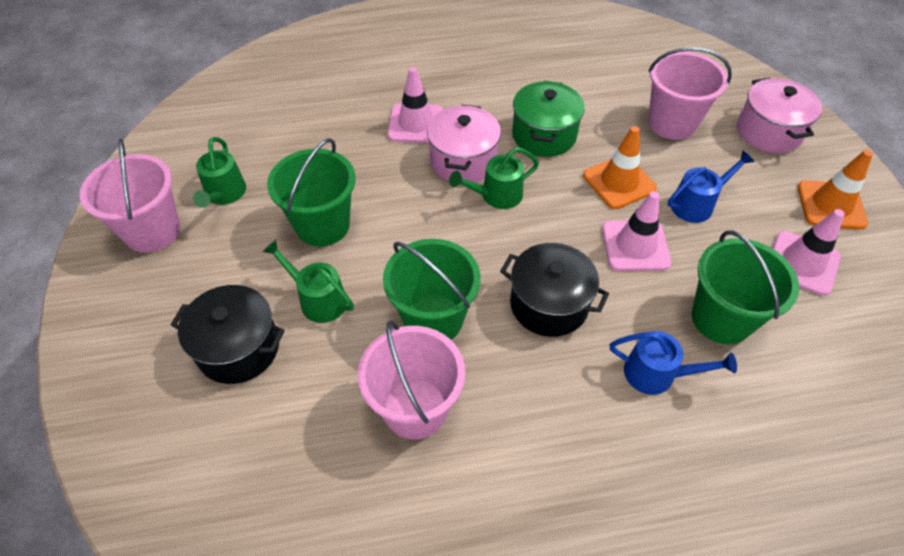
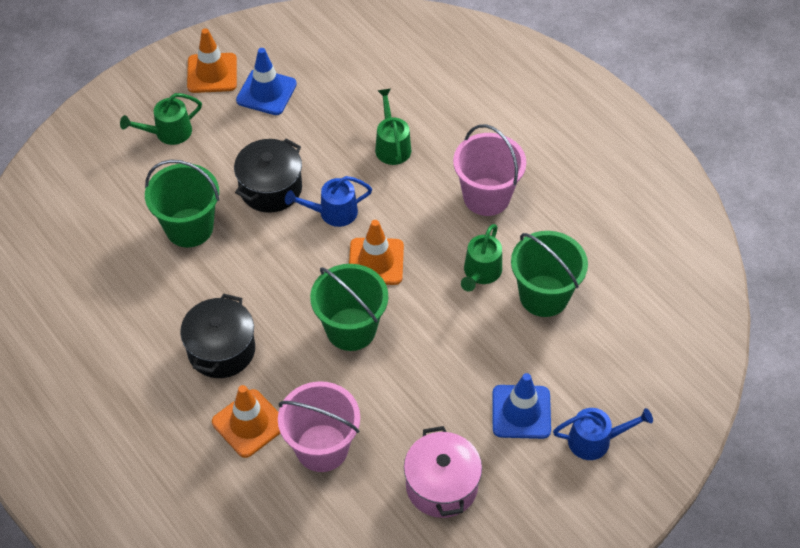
blue traffic cone: none = 0 -> [236,48,297,115] [492,373,551,439] = 2
green pot: [512,81,585,157] = 1 -> none = 0
orange traffic cone: [583,126,657,209] [797,150,873,230] = 2 -> [187,28,237,93] [212,385,281,458] [349,220,404,285] = 3
pink bucket: [80,139,180,253] [357,321,465,439] [648,47,732,140] = 3 -> [278,381,360,472] [453,124,526,216] = 2
pink pot: [427,105,501,182] [737,78,822,153] = 2 -> [404,426,482,518] = 1
pink traffic cone: [388,67,444,143] [602,191,671,271] [772,209,845,296] = 3 -> none = 0

